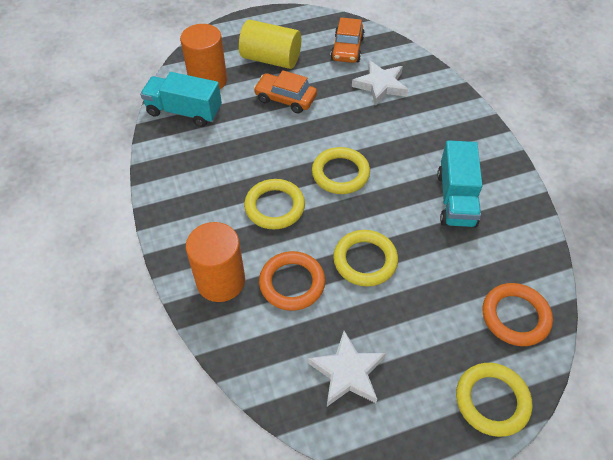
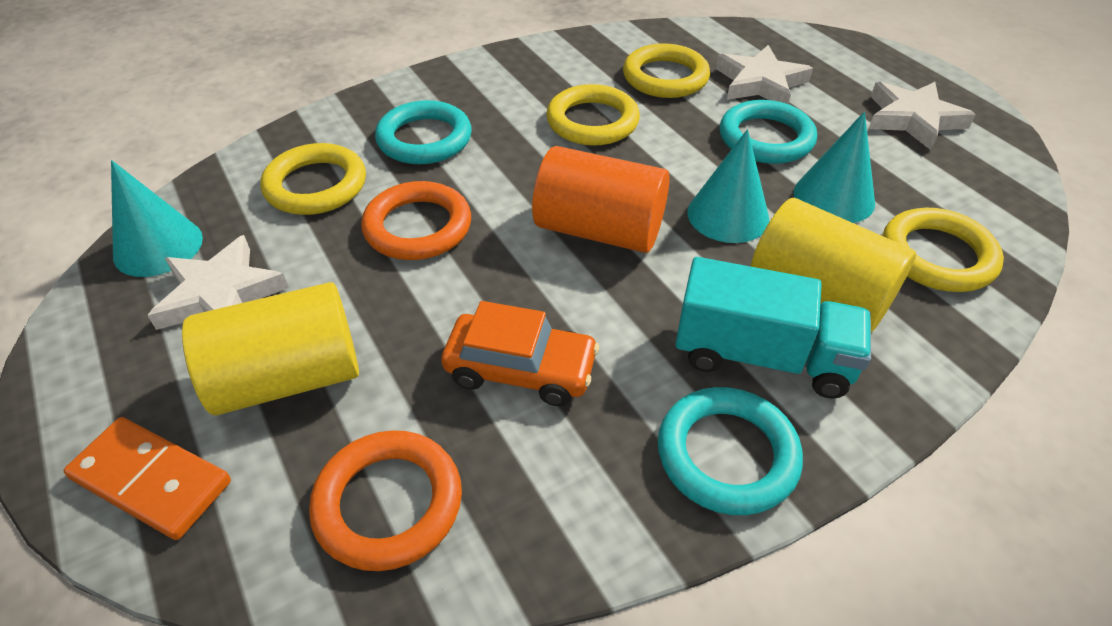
orange car: [254,70,317,113] [330,17,365,63] = 2 -> [441,301,599,406] = 1
orange cylinder: [180,24,227,89] [186,222,245,302] = 2 -> [532,146,670,253] = 1
orange domino: none = 0 -> [64,417,231,540] = 1
turquoise cone: none = 0 -> [111,160,203,277] [687,129,770,243] [794,112,875,223] = 3
turquoise ring: none = 0 -> [375,100,472,164] [658,387,803,515] [720,100,817,164] = 3
turquoise truck: [140,72,222,127] [437,140,483,228] = 2 -> [675,257,871,399] = 1
white star: [308,331,386,406] [352,61,408,105] = 2 -> [147,235,289,330] [716,45,813,104] [869,82,976,150] = 3
yellow cylinder: [239,20,301,69] = 1 -> [182,282,359,415] [751,198,916,333] = 2

